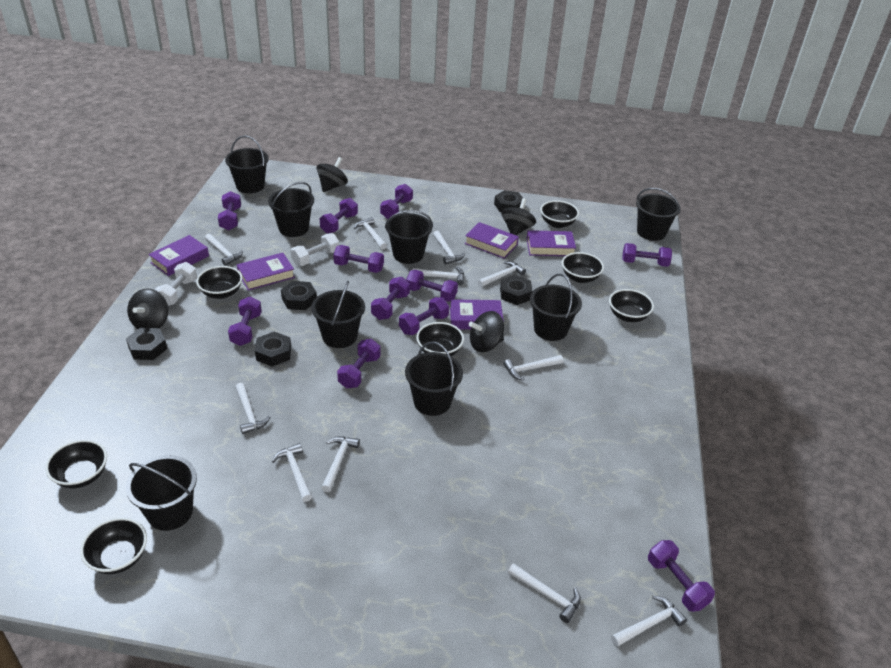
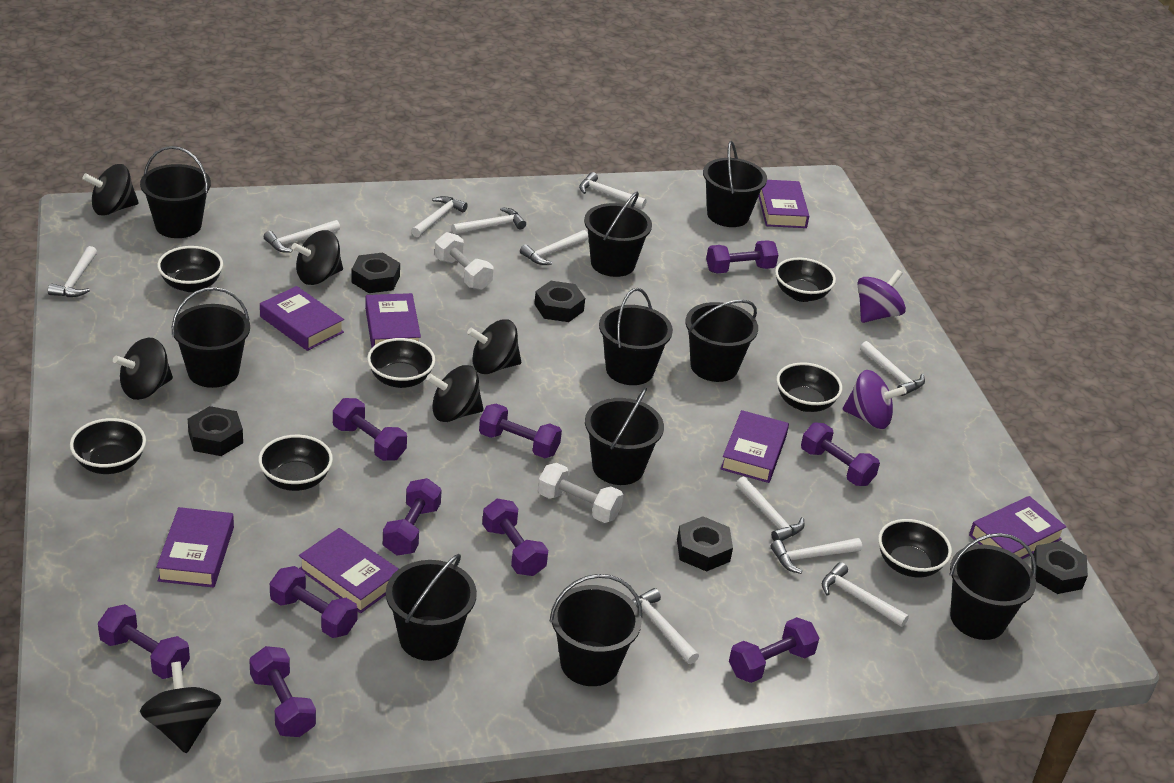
black bucket: [126,455,197,531] [225,135,269,193] [268,182,314,237] [311,281,365,348] [385,210,433,264] [405,342,463,416] [530,274,582,341] [636,188,681,241] = 8 -> [140,146,211,238] [172,287,250,388] [386,554,477,661] [550,574,642,686] [584,192,652,277] [585,388,664,485] [599,288,673,385] [686,300,758,382] [703,141,767,227] [949,533,1037,640] = 10
black spinning top: [127,289,168,329] [316,157,348,192] [468,311,504,352] [501,198,536,235] = 4 -> [82,164,139,216] [113,338,173,400] [140,661,221,753] [292,230,343,285] [426,365,484,422] [467,319,521,374] = 6
purple book: [148,235,209,276] [237,253,295,291] [450,299,504,330] [465,222,519,259] [527,230,576,256] = 5 -> [156,507,234,588] [260,286,344,351] [299,528,398,613] [365,293,421,348] [720,410,789,483] [759,180,809,228] [969,496,1066,559] = 7
purple dumbbell: [218,191,241,230] [228,297,262,346] [320,198,358,234] [333,245,384,273] [337,339,380,388] [371,277,410,320] [380,184,413,219] [399,297,449,335] [406,270,458,302] [622,243,672,267] [648,540,715,612] = 11 -> [98,604,190,679] [249,646,316,737] [270,566,358,638] [333,398,407,461] [383,478,442,556] [479,403,562,458] [482,499,548,576] [706,240,778,273] [729,617,819,683] [801,423,880,486] = 10
purple spinning top: none = 0 -> [842,370,907,429] [857,270,906,323] = 2

